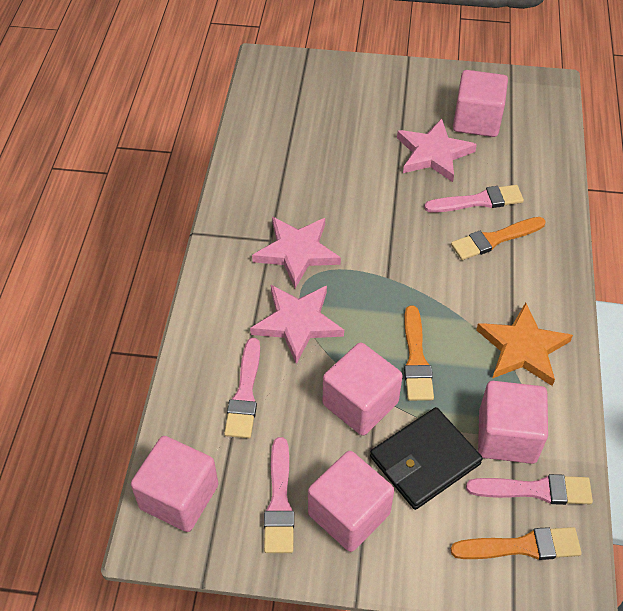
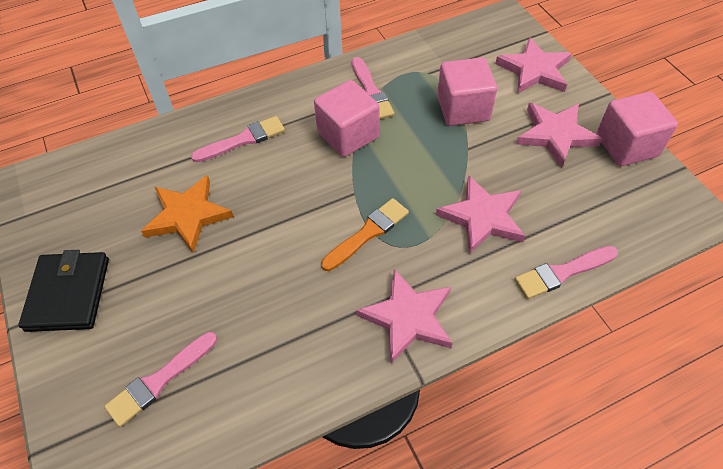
orange brush: [404,306,434,401] [451,217,546,260] [451,527,582,560] = 3 -> [321,198,409,271] = 1
pink cube: [131,436,219,532] [308,451,394,552] [322,342,403,435] [453,70,508,137] [478,381,548,464] = 5 -> [314,80,379,157] [437,57,497,126] [596,91,678,166] = 3
pink star: [250,285,344,364] [252,217,341,288] [397,118,477,182] = 3 -> [356,269,453,363] [436,175,525,255] [495,37,572,94] [516,103,602,168] = 4

